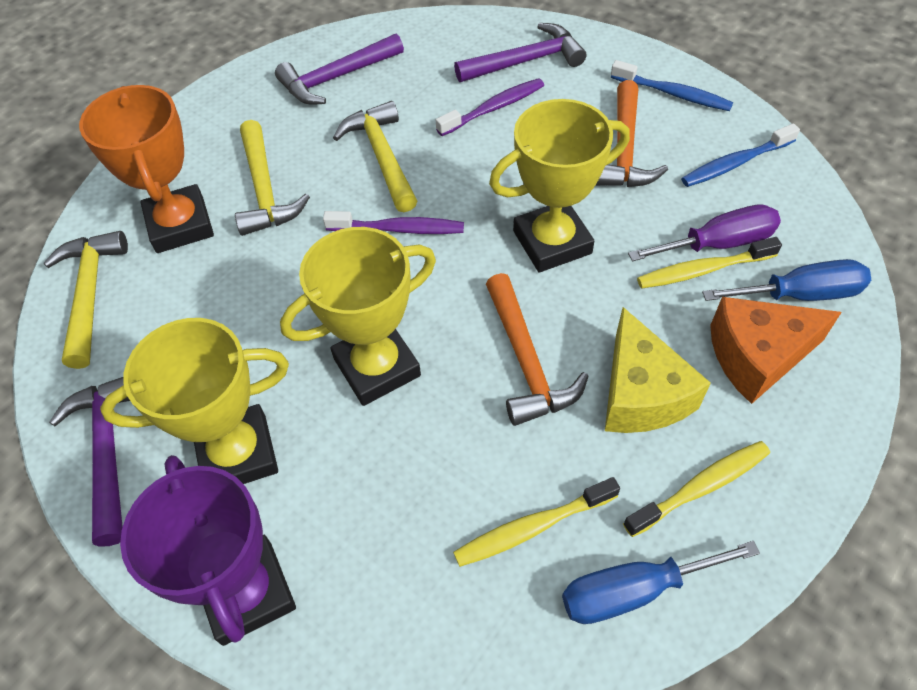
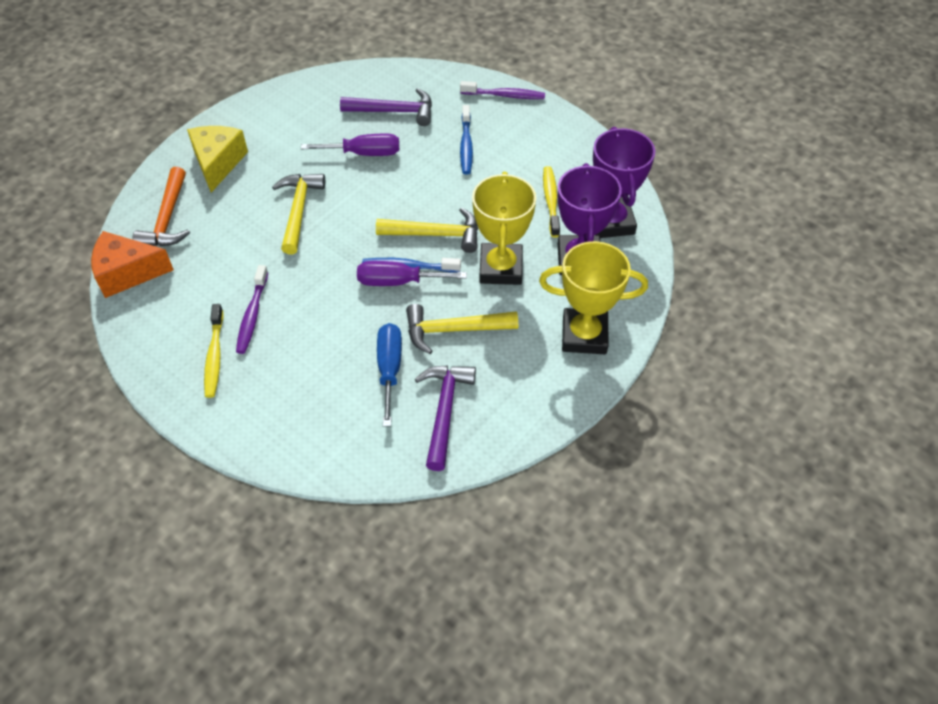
blue screwdriver: [562,541,760,624] [702,259,871,301] = 2 -> [377,323,402,427] = 1
orange hammer: [486,273,589,426] [595,80,668,187] = 2 -> [133,167,190,247] = 1
orange trophy: [79,85,214,253] = 1 -> none = 0
purple hammer: [49,377,130,547] [275,33,404,105] [454,23,586,82] = 3 -> [340,88,432,126] [415,365,476,471] = 2
purple screwdriver: [628,204,781,261] = 1 -> [301,134,399,156] [357,261,467,286] = 2
purple trophy: [120,455,296,646] = 1 -> [557,163,622,275] [593,127,655,238] = 2
yellow toothbrush: [453,477,620,567] [623,441,770,537] [637,237,782,289] = 3 -> [204,304,224,398] [543,166,560,238] = 2
yellow trophy: [100,318,289,484] [280,227,436,406] [489,99,630,272] = 3 -> [472,172,536,285] [539,241,648,354] = 2

